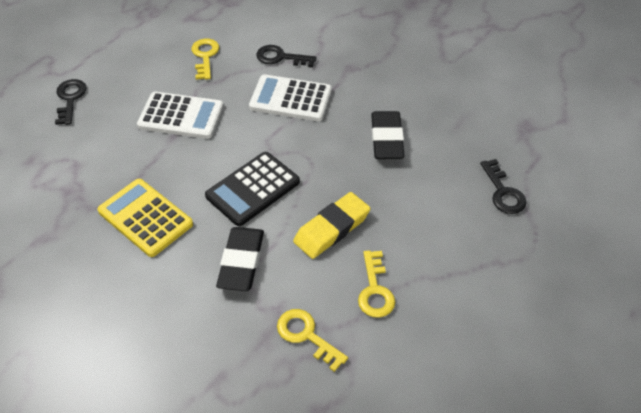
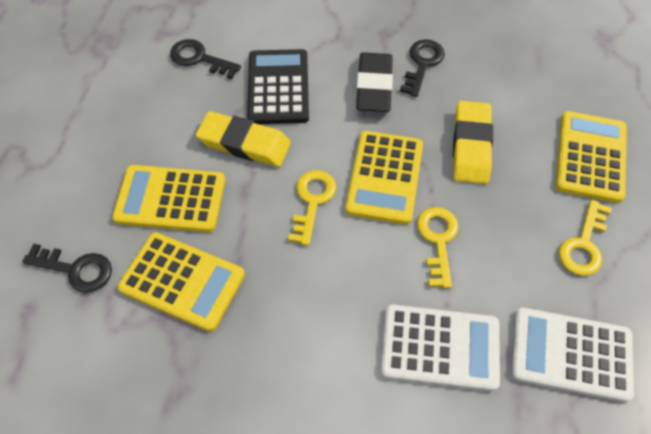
black eraser: [216,227,264,291] [371,111,405,159] = 2 -> [356,52,393,112] = 1
yellow calculator: [97,179,193,257] = 1 -> [112,165,225,232] [118,232,245,332] [345,131,423,225] [556,111,627,203] = 4
yellow eraser: [293,192,371,259] = 1 -> [196,111,291,167] [453,101,493,184] = 2

